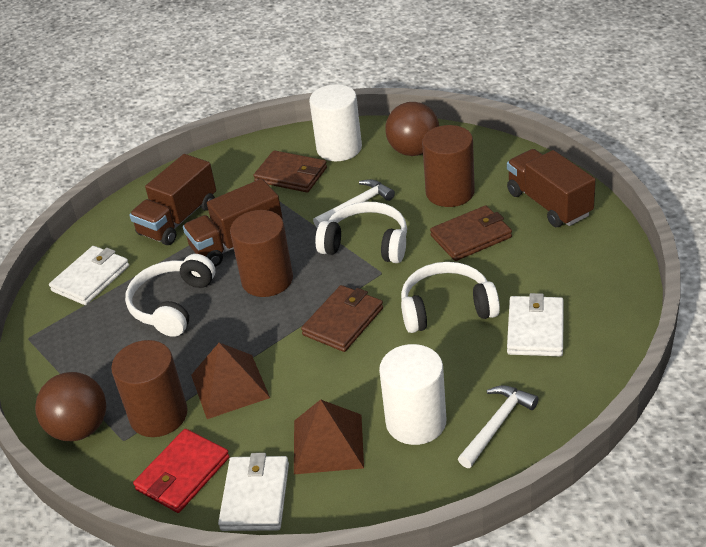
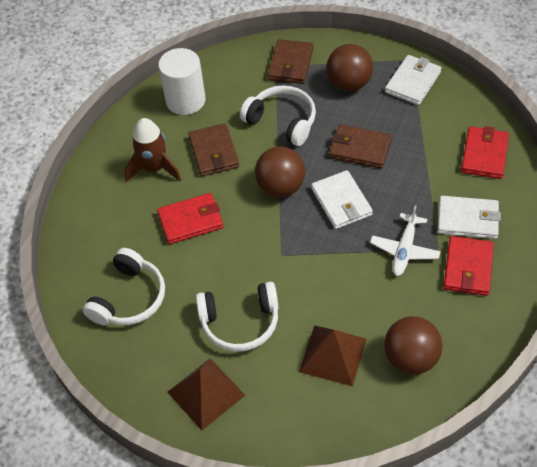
brown ball: [35,372,106,441] [385,102,439,156] = 2 -> [255,146,305,197] [326,44,373,91] [384,316,443,374] = 3
brown cylinder: [111,340,188,437] [230,210,293,297] [422,125,475,207] = 3 -> none = 0
brown rocket: none = 0 -> [125,118,181,182] = 1
brown truck: [129,154,216,245] [183,179,283,267] [507,149,596,227] = 3 -> none = 0
red wallet: [133,429,230,513] = 1 -> [157,193,223,244] [444,236,494,296] [461,126,509,179] = 3
white cylinder: [309,84,362,161] [379,344,446,445] = 2 -> [158,48,205,115] = 1
white hammer: [313,179,395,228] [458,385,538,468] = 2 -> none = 0
white plane: none = 0 -> [370,205,441,276] = 1

